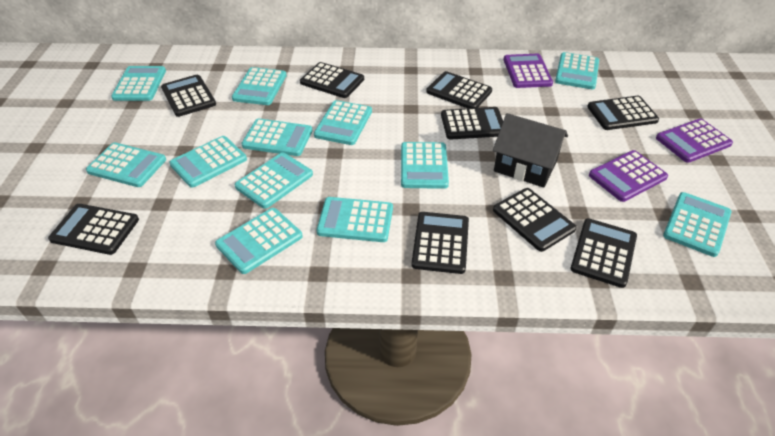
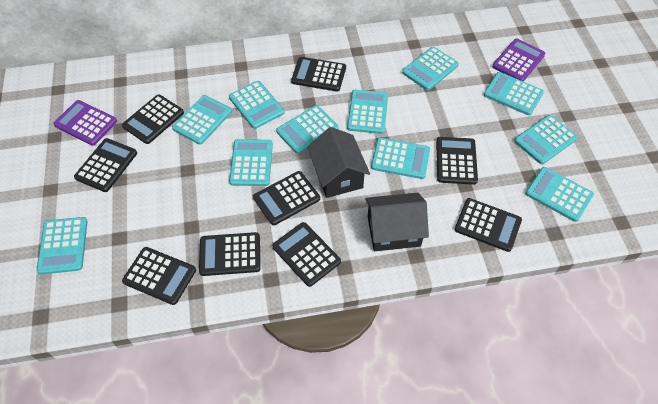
black house: [493,113,568,188] = 1 -> [307,127,370,198] [365,192,429,251] = 2
purple calculator: [504,54,553,88] [589,150,668,202] [656,119,733,163] = 3 -> [53,100,117,146] [492,39,545,82] = 2
turquoise calculator: [86,142,166,187] [111,66,166,101] [169,136,247,188] [215,208,303,274] [232,67,287,105] [235,152,313,209] [241,119,313,156] [314,100,372,145] [317,197,393,242] [401,142,449,189] [555,52,599,89] [663,192,732,257] = 12 -> [37,217,88,275] [172,95,232,145] [229,81,285,129] [229,139,273,186] [276,105,339,154] [347,90,388,134] [371,138,430,179] [402,47,459,90] [484,72,544,115] [514,115,578,164] [525,167,594,222] = 11

